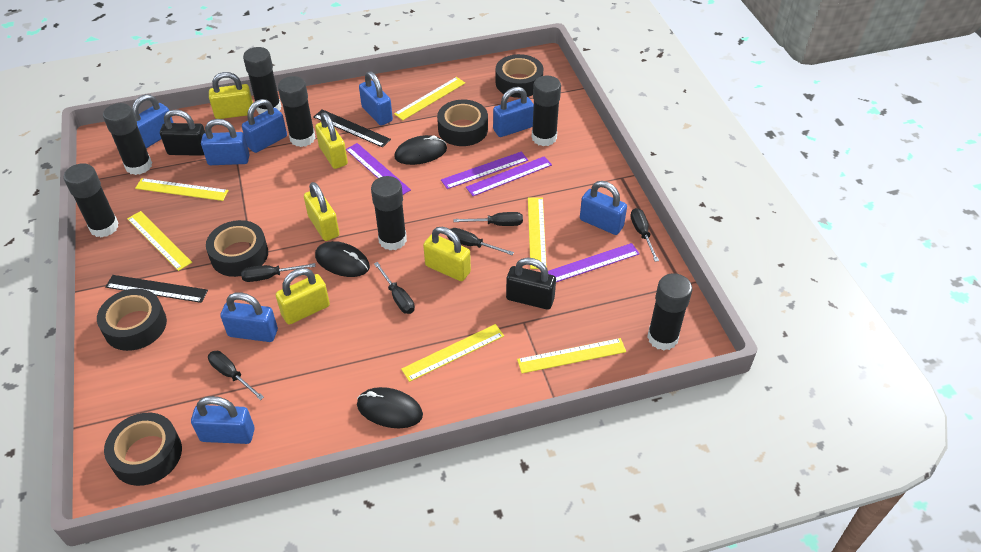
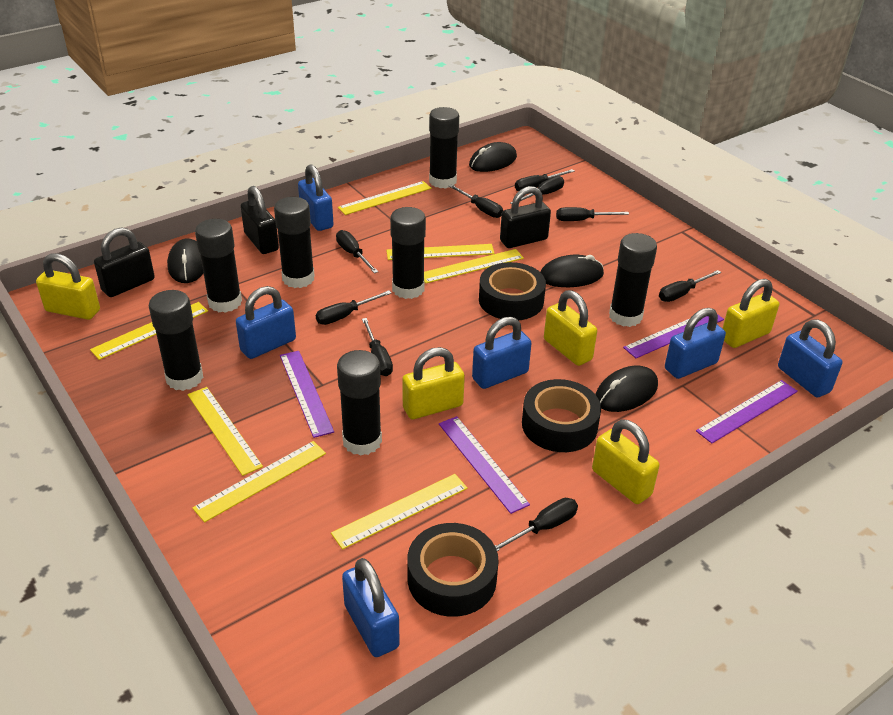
black mouse: [315,241,370,277] [357,387,423,428] [394,135,447,165] = 3 -> [167,238,203,283] [469,142,517,172] [540,255,604,287] [595,365,658,412] = 4
black padlock: [160,109,205,156] [506,258,556,310] = 2 -> [94,227,155,297] [241,186,279,254] [500,186,551,248] = 3
black ruler: [105,275,208,303] [313,109,391,148] = 2 -> none = 0
black screwdriver: [208,351,264,400] [241,263,316,282] [374,262,415,314] [447,228,514,255] [454,212,523,226] [631,208,659,262] = 6 -> [316,290,391,325] [336,230,378,273] [362,318,393,376] [449,184,503,218] [495,498,578,551] [511,176,564,204] [515,169,575,192] [556,207,629,221] [659,270,721,302] = 9
black tape: [97,289,167,351] [104,413,182,486] [206,220,268,277] [437,100,488,146] [495,54,543,98] = 5 -> [407,523,499,617] [479,262,546,320] [522,379,601,452] = 3
blue padlock: [132,94,173,148] [191,396,255,444] [201,119,249,165] [220,292,278,342] [242,99,287,153] [359,71,393,126] [493,87,534,137] [580,181,627,235] = 8 -> [236,286,296,359] [298,164,334,231] [342,558,400,657] [472,317,532,389] [665,308,726,379] [778,319,842,397] = 6
yellow ruler: [127,211,192,271] [135,178,229,201] [394,77,465,120] [401,324,504,382] [517,338,626,373] [528,198,547,269] = 6 -> [90,302,208,360] [187,387,263,476] [192,441,326,523] [331,474,468,550] [338,181,431,215] [386,244,495,260] [424,249,524,283] = 7

